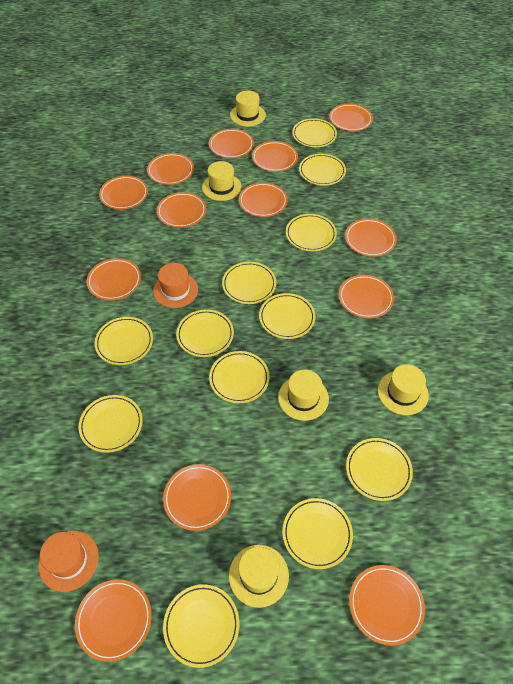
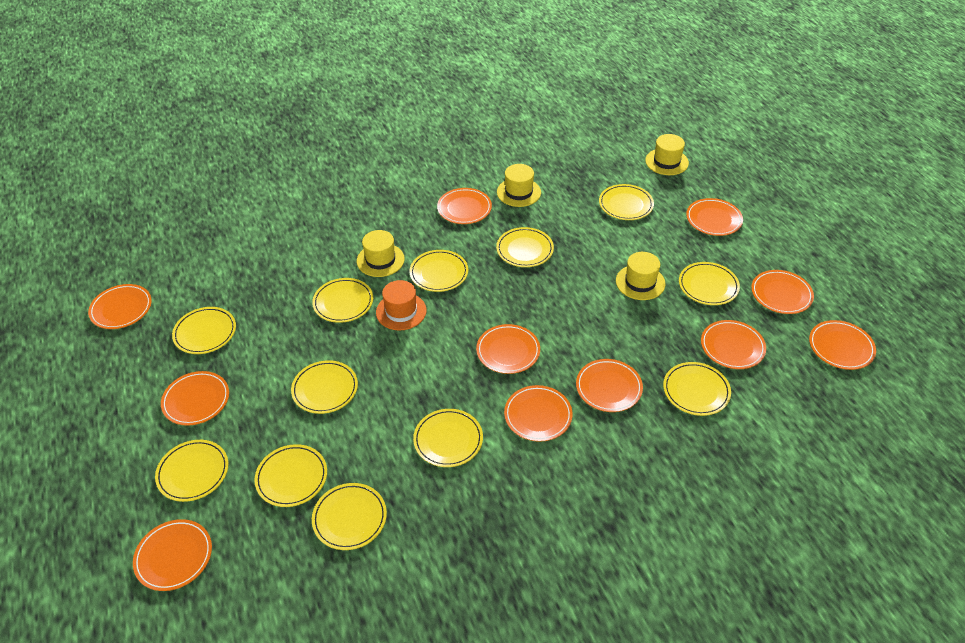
orange hat: [38,531,99,592] [153,263,198,308] = 2 -> [376,280,427,330] = 1
orange plate: [75,579,152,662] [87,258,141,300] [99,176,148,210] [147,153,194,185] [157,192,206,228] [163,464,231,531] [209,129,254,158] [239,182,288,217] [252,141,298,172] [329,104,373,131] [339,275,394,318] [345,218,397,257] [349,565,425,646] = 13 -> [88,284,152,329] [133,519,212,591] [161,371,229,426] [437,188,492,224] [476,324,540,374] [504,385,573,442] [576,359,643,412] [686,198,743,236] [701,320,766,369] [751,270,814,314] [809,320,876,370] = 11
yellow hat: [202,161,242,201] [229,545,289,608] [230,90,266,126] [278,370,329,421] [378,364,429,415] = 5 -> [357,230,405,277] [497,164,541,207] [616,252,665,300] [645,134,689,175] = 4

